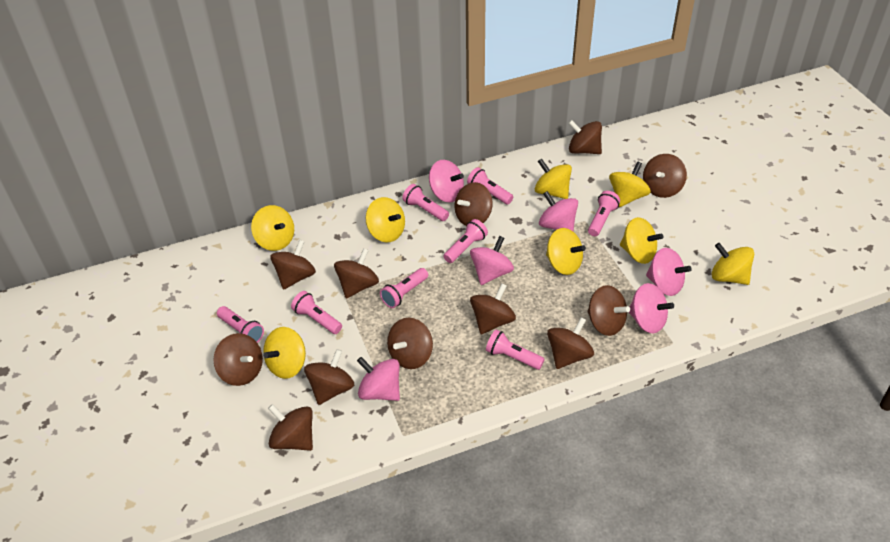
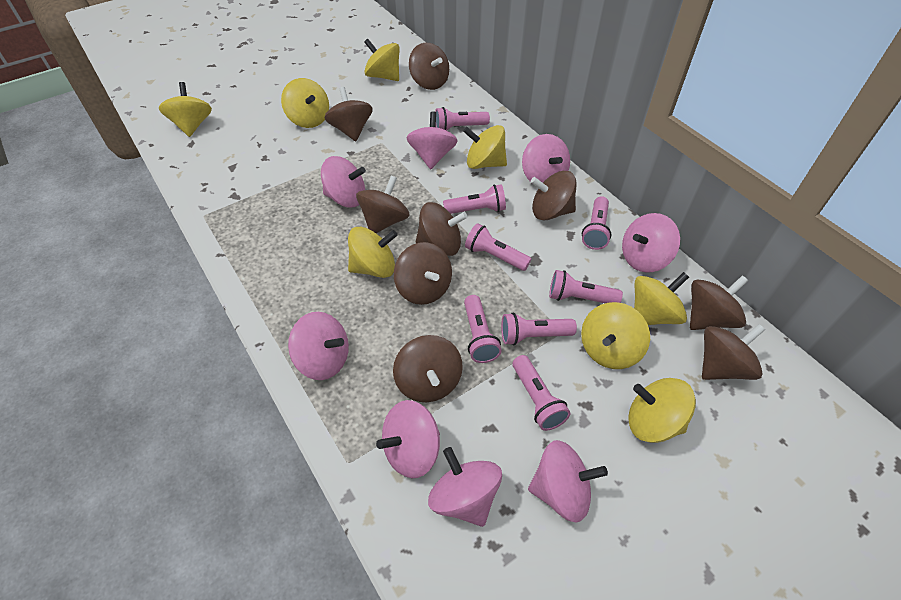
brown spinning top: [213,333,263,386] [268,404,313,451] [270,239,316,290] [304,349,354,405] [334,248,379,298] [387,318,433,369] [454,182,493,226] [470,283,516,334] [547,317,594,369] [568,120,602,154] [587,285,630,336] [643,154,687,198] = 12 -> [325,87,373,141] [356,175,410,233] [393,335,463,402] [394,242,452,305] [409,43,449,90] [416,202,468,256] [531,171,577,220] [690,276,748,330] [702,324,765,380] = 9
pink spinning top: [357,357,400,401] [429,160,464,203] [470,236,514,285] [539,191,578,231] [628,283,674,333] [646,248,692,296] = 6 -> [288,312,349,380] [321,156,366,208] [376,400,440,478] [407,112,458,169] [428,447,502,527] [522,134,570,185] [528,440,608,523] [622,213,680,272] = 8

